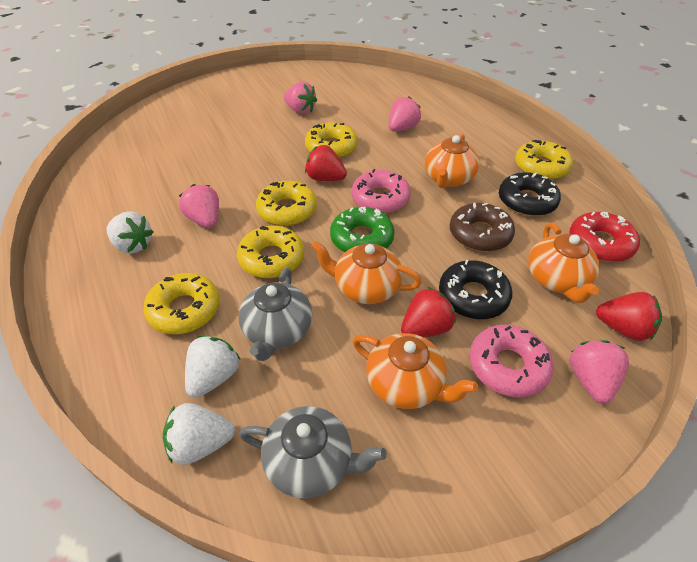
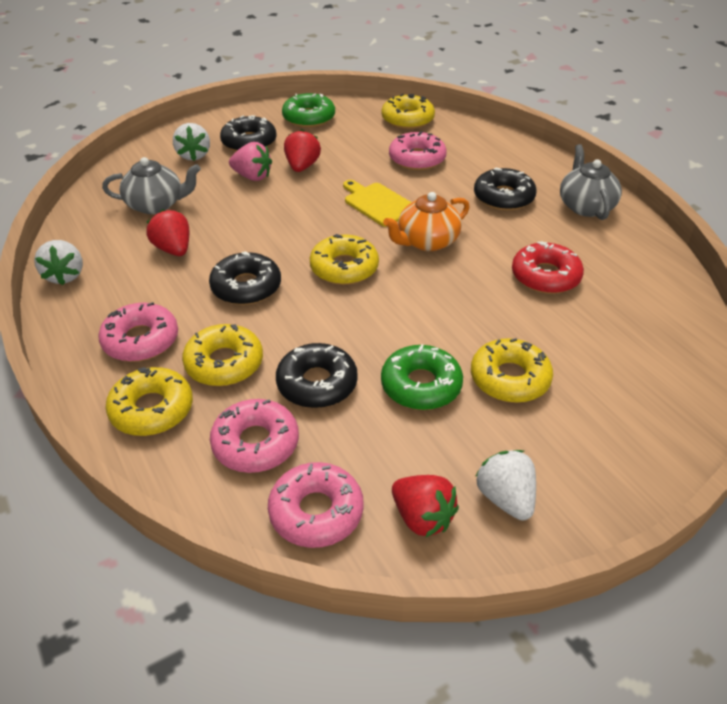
black donut: [439,260,512,319] [499,172,561,216] = 2 -> [209,251,281,305] [220,115,277,151] [276,343,358,408] [474,167,537,211] = 4
brown donut: [450,203,515,252] = 1 -> none = 0
green donut: [330,207,395,252] = 1 -> [282,93,335,128] [381,344,463,410] = 2
orange teapot: [311,241,422,304] [353,333,478,409] [425,134,480,188] [528,223,600,303] = 4 -> [383,192,470,251] = 1
pink donut: [352,169,411,213] [470,325,554,398] = 2 -> [98,302,178,362] [210,399,299,473] [268,462,364,548] [389,131,447,171] = 4
pink strawberry: [179,184,219,228] [284,81,317,114] [389,96,421,132] [570,340,629,404] = 4 -> [229,142,272,181] = 1
yellow cutting board: none = 0 -> [343,180,411,227] = 1

